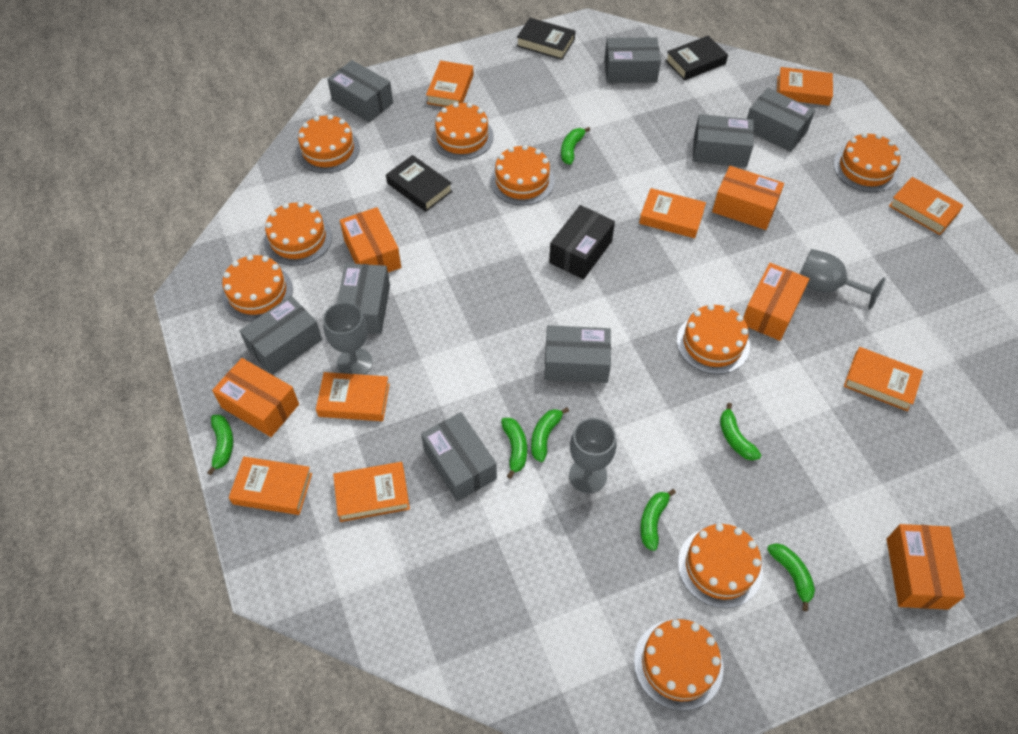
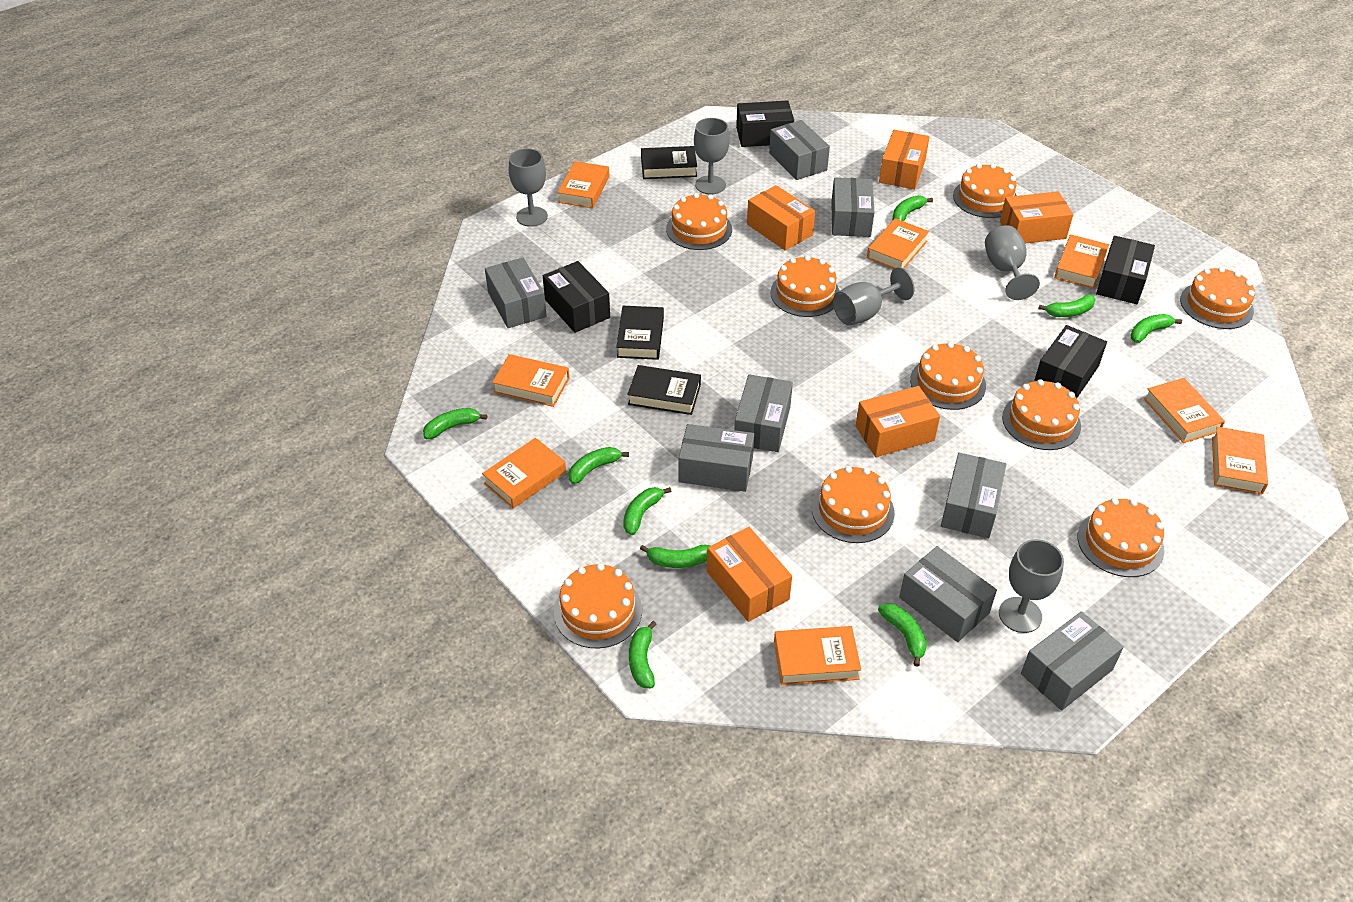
black box: [549,205,615,279] = 1 -> [543,261,610,333] [736,100,794,147] [1034,325,1107,398] [1096,236,1155,304] = 4
green banana: [207,415,233,475] [501,418,527,479] [531,407,569,462] [561,127,590,165] [640,489,676,551] [720,403,761,461] [767,543,815,611] = 7 -> [423,408,487,439] [569,447,629,484] [623,487,672,535] [629,621,657,688] [640,544,711,568] [878,603,927,667] [892,195,933,221] [1038,294,1095,317] [1130,314,1182,343] = 9
grey goblet: [323,302,373,375] [569,418,617,493] [800,249,886,310] = 3 -> [509,148,548,227] [694,118,730,194] [833,267,914,326] [985,225,1040,300] [999,539,1064,633] = 5

